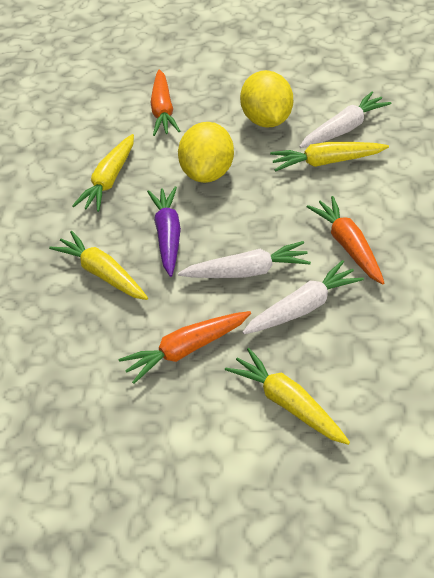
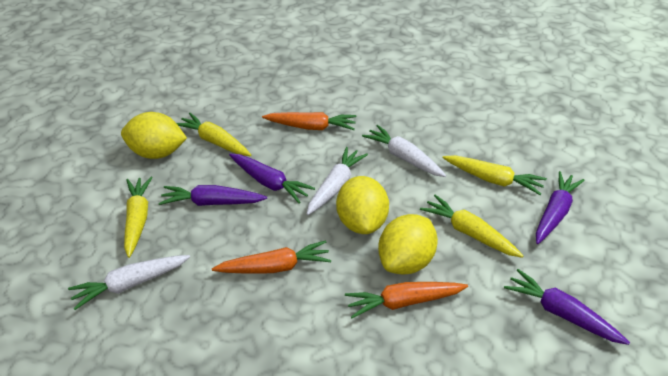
purple carrot: [147,186,181,277] = 1 -> [159,185,267,206] [229,153,315,204] [504,269,630,345] [536,171,585,244] = 4
yellow lemon: [178,122,234,183] [240,70,293,128] = 2 -> [121,112,187,159] [336,176,389,234] [378,214,438,275] = 3

